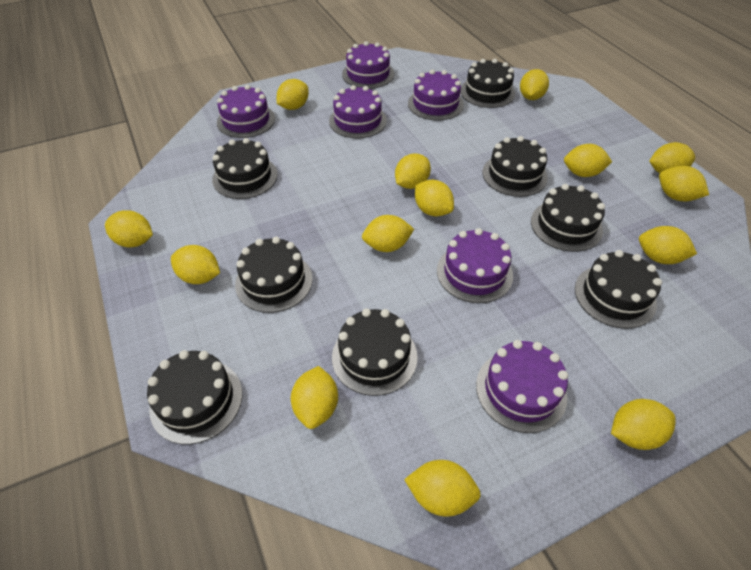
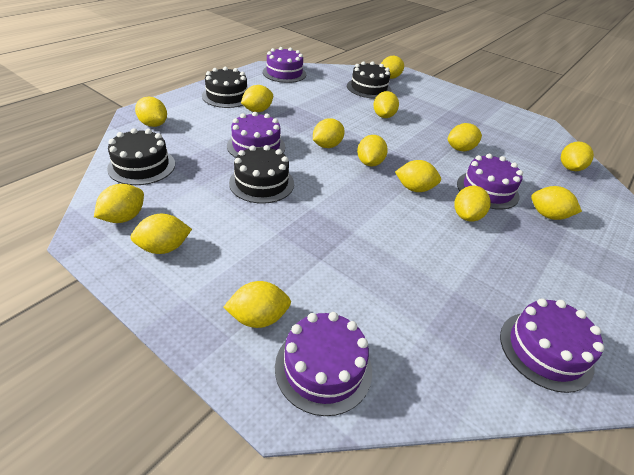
black cake: [147,350,242,444] [212,138,278,199] [235,237,313,313] [332,308,418,396] [460,59,515,108] [483,136,548,197] [531,184,605,252] [575,250,662,329] = 8 -> [107,128,175,185] [202,67,247,108] [229,145,294,204] [347,61,391,99] = 4
purple cake: [217,85,275,138] [329,85,387,138] [342,41,394,89] [408,69,464,120] [437,228,513,303] [476,340,568,433] = 6 -> [227,112,285,158] [263,47,306,83] [275,312,372,416] [457,154,523,210] [500,298,604,393] = 5

